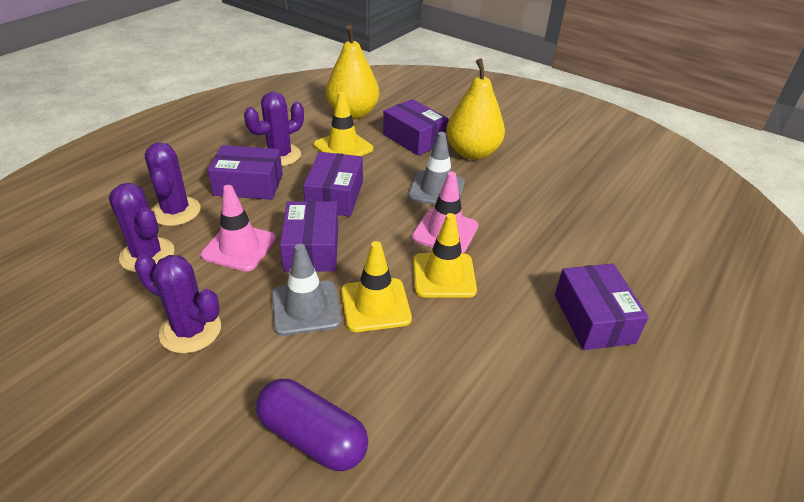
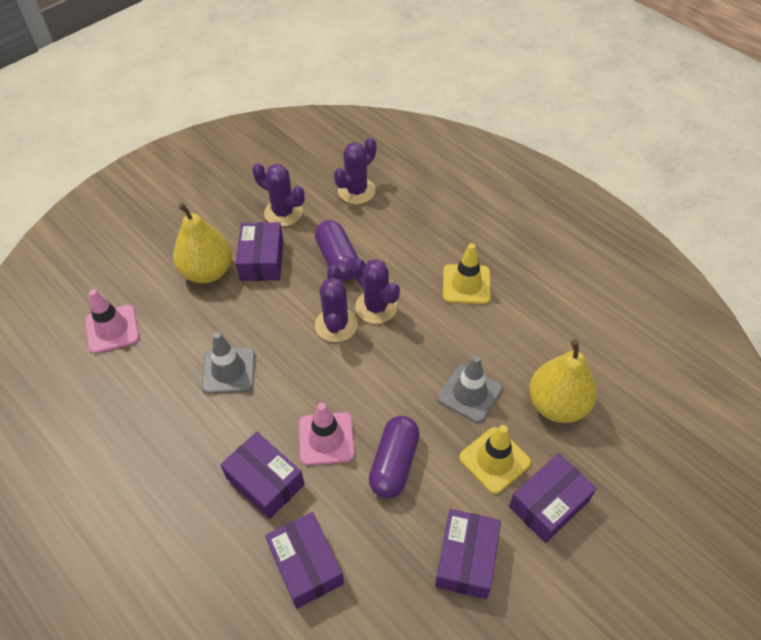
purple capsule: [256,379,368,471] = 1 -> [315,220,359,280] [369,416,420,498] = 2
yellow traffic cone: [314,92,373,156] [341,241,412,332] [413,213,477,298] = 3 -> [443,243,491,304] [459,425,531,494] = 2

